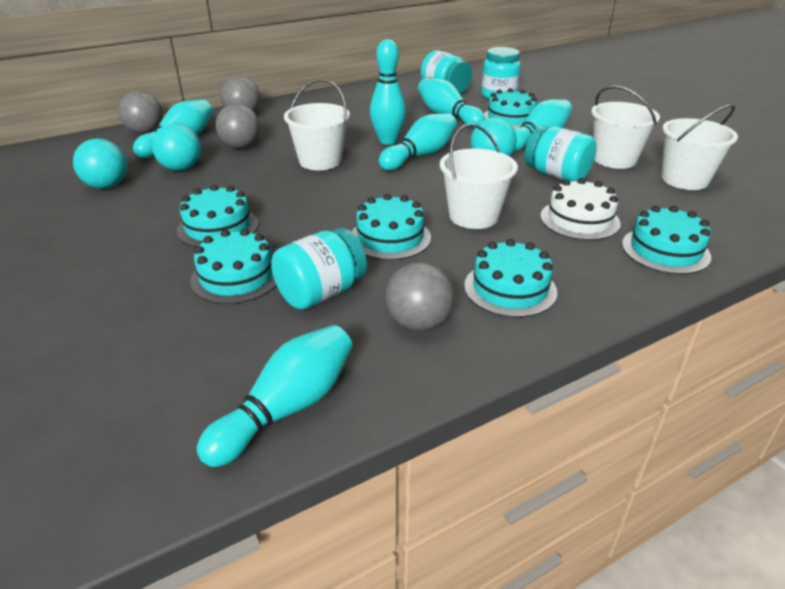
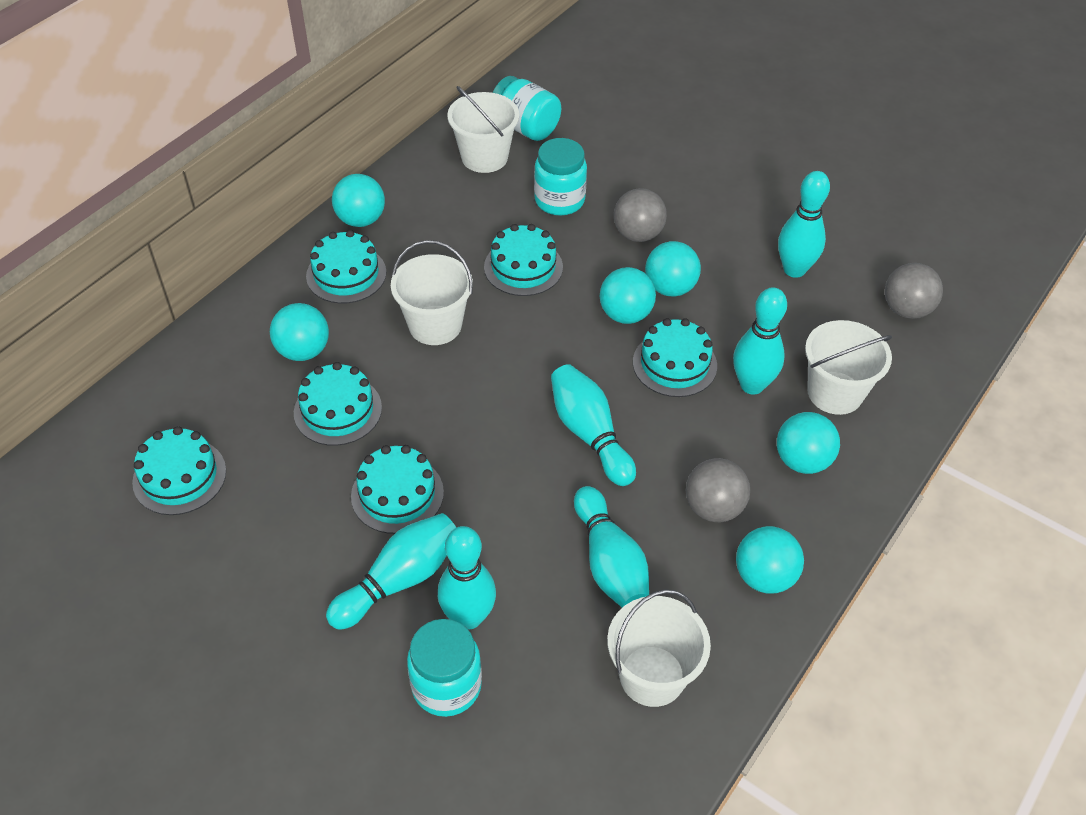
grey ball: [118,91,163,134] [216,104,260,149] [221,76,260,112] [385,262,454,331] = 4 -> [614,188,667,242] [686,458,750,522] [885,263,943,319] = 3
turquoise ball: [73,139,127,188] [152,123,201,171] [470,117,517,156] = 3 -> [270,303,329,361] [332,174,385,227] [600,267,656,324] [645,241,701,297] [736,526,804,593] [777,412,840,474] = 6
turquoise jar: [271,228,367,310] [421,50,472,93] [481,47,521,99] [525,126,596,182] = 4 -> [407,619,482,717] [493,76,561,141] [534,138,587,216] = 3
white cake: [540,178,621,240] = 1 -> none = 0

